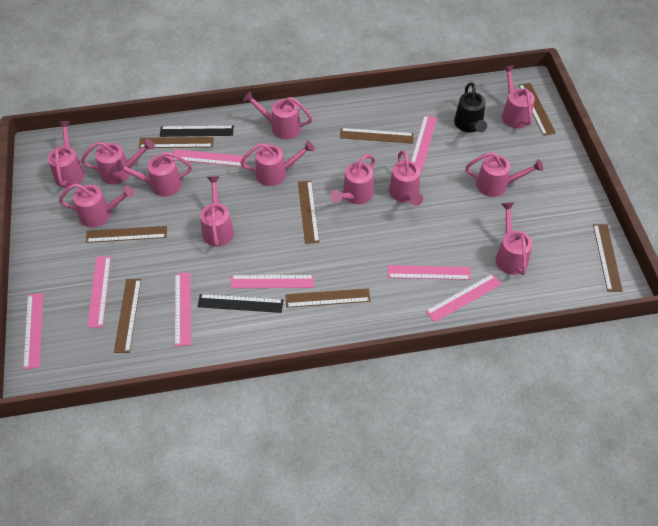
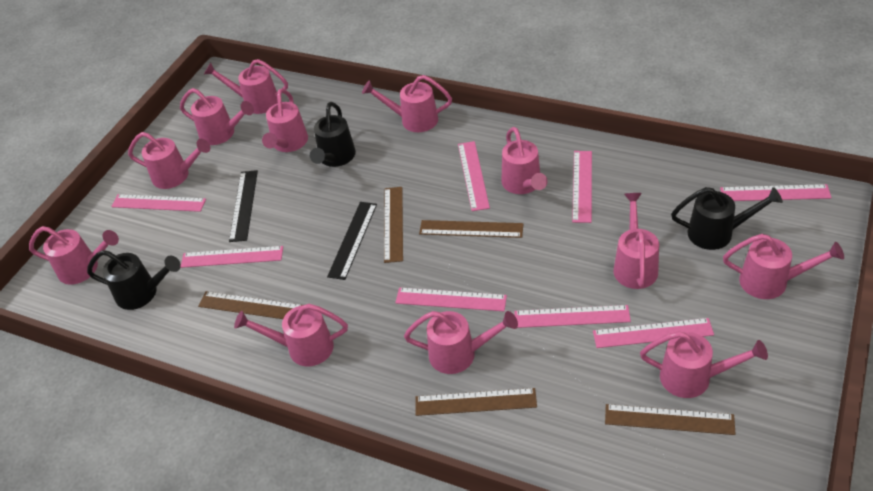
black watering can: [454,82,487,132] = 1 -> [87,250,181,310] [310,102,356,167] [671,187,783,250] = 3
brown ruler: [86,226,167,243] [114,279,141,353] [139,137,214,148] [285,288,370,308] [298,181,320,244] [340,128,414,144] [519,83,556,136] [593,224,623,292] = 8 -> [198,291,302,319] [384,187,403,263] [415,388,537,416] [419,220,523,238] [605,404,735,435] = 5

